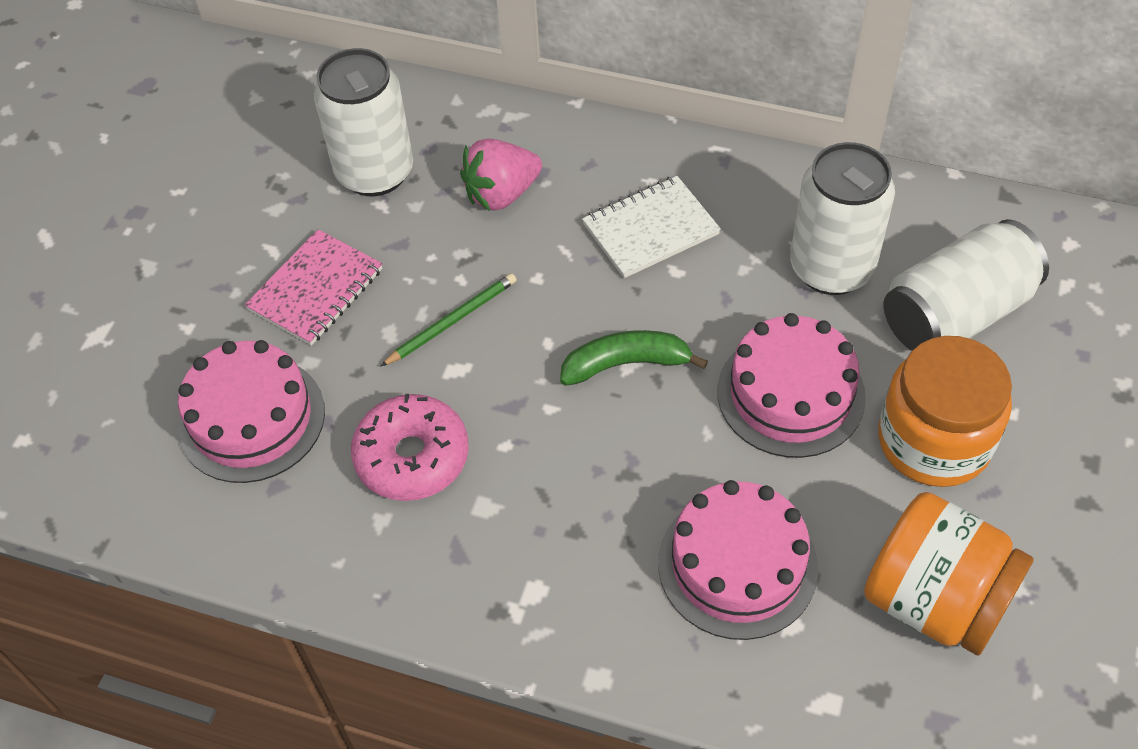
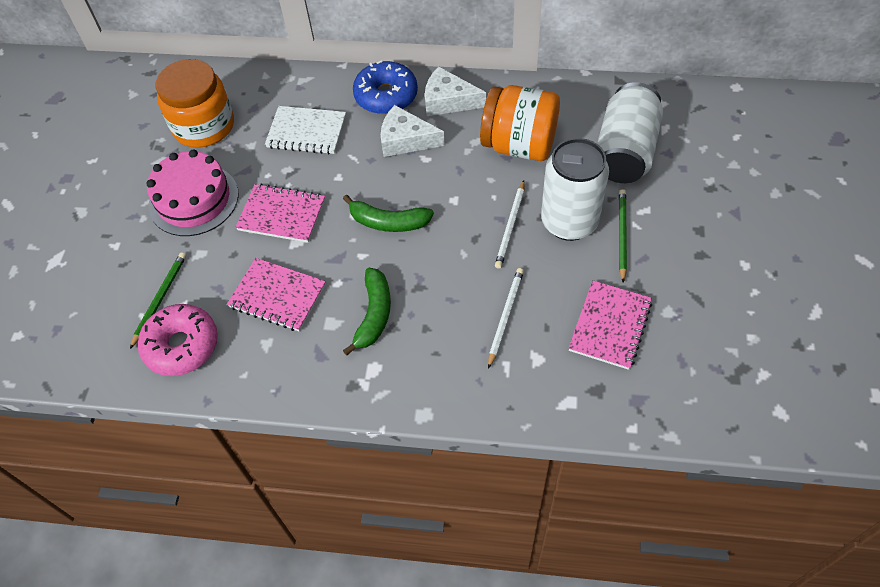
blue donut: none = 0 -> [353,61,418,114] = 1
green banana: [560,330,708,386] = 1 -> [343,195,434,232] [343,268,391,355] = 2
green pencil: [380,273,517,367] = 1 -> [130,252,186,349] [619,189,627,283] = 2
pink cake: [178,340,325,483] [658,480,818,640] [717,313,866,458] = 3 -> [146,150,238,236] = 1
pink notebook: [245,229,382,346] = 1 -> [227,258,326,332] [235,184,325,243] [569,280,652,370] = 3
pink strawberry: [460,139,542,211] = 1 -> none = 0
white can: [314,48,413,196] [790,142,895,295] [884,219,1049,351] = 3 -> [541,138,609,241] [597,82,663,183] = 2
white cheese: none = 0 -> [381,105,445,157] [425,66,486,116] = 2
white pencil: none = 0 -> [488,268,524,369] [495,181,525,269] = 2

